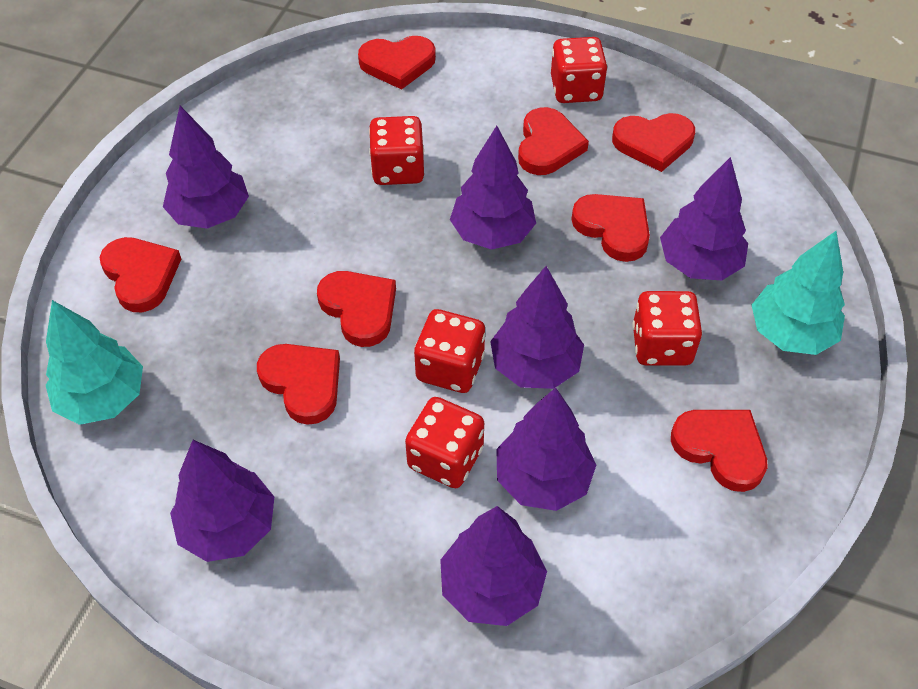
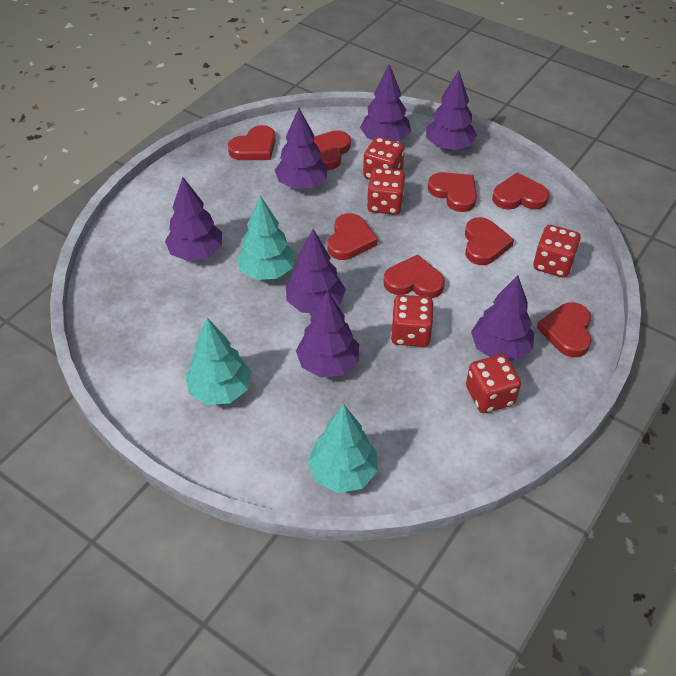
turquoise tree: [46,300,143,425] [752,231,845,355] = 2 -> [185,318,251,405] [237,196,295,280] [307,404,378,493] = 3

